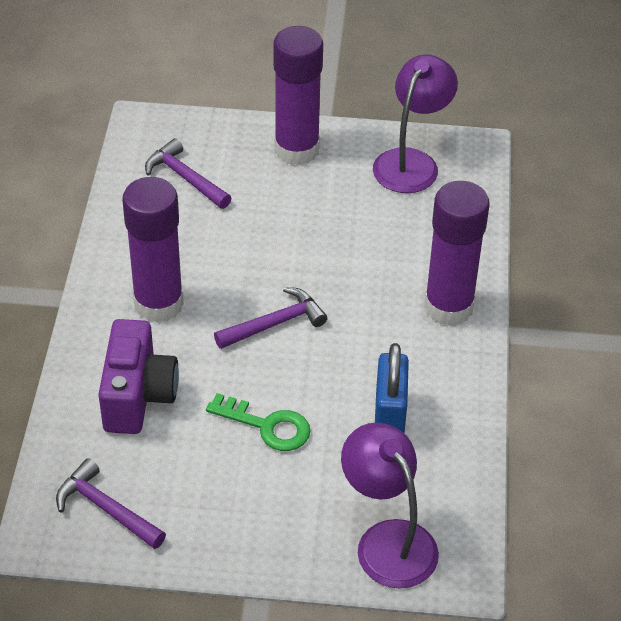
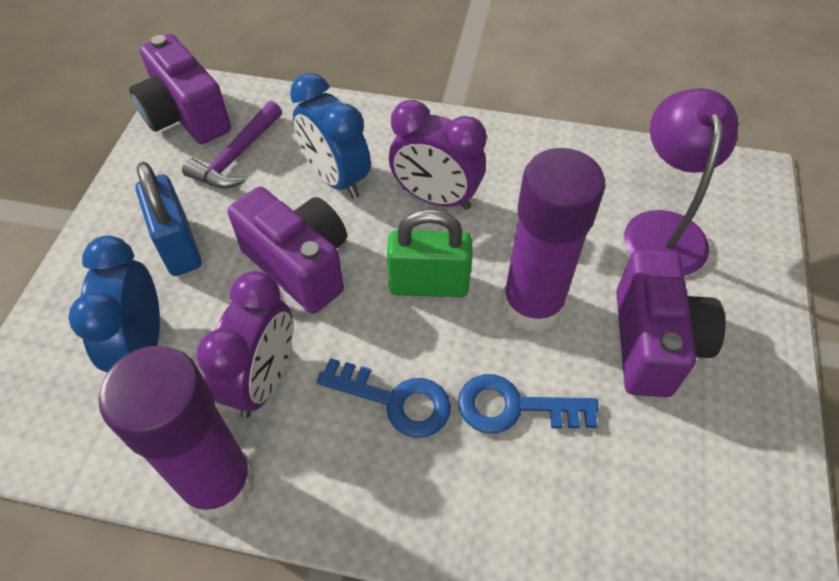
blue clock: none = 0 -> [68,236,160,372] [290,73,371,199] = 2
blue key: none = 0 -> [316,358,451,438] [458,374,599,433] = 2
green key: [206,393,311,451] = 1 -> none = 0
green padlock: none = 0 -> [387,209,472,297] = 1
purple camera: [98,319,179,434] = 1 -> [129,34,231,144] [228,187,347,314] [616,250,725,397] = 3
purple clock: none = 0 -> [196,271,293,418] [389,100,487,210] = 2
purple glue stick: [122,177,184,323] [273,26,323,165] [424,181,490,326] = 3 -> [98,346,255,519] [502,148,605,333] = 2
purple hammer: [56,458,166,549] [145,138,231,209] [214,287,327,349] = 3 -> [182,101,282,188] = 1
purple lamp: [341,423,439,589] [373,55,458,193] = 2 -> [624,88,738,276] = 1

